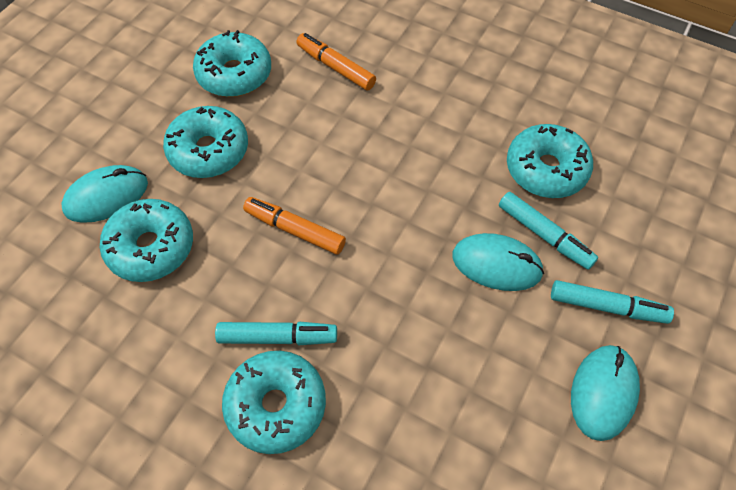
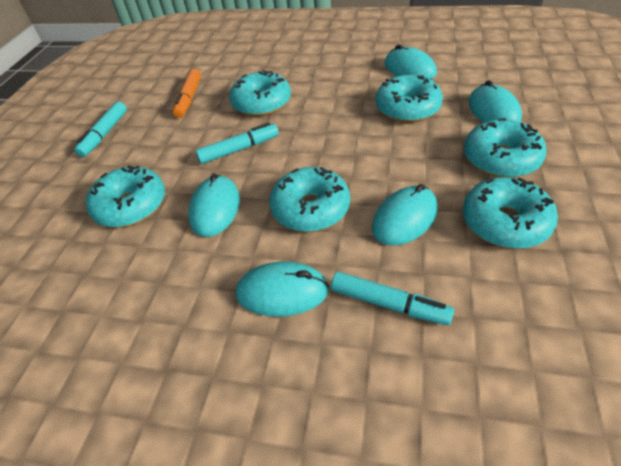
orange marker: [243,197,346,254] [296,33,376,91] = 2 -> [173,69,201,118] = 1
turquoise donut: [100,199,193,282] [163,106,248,178] [193,30,271,97] [222,351,326,454] [507,124,593,198] = 5 -> [86,165,165,228] [229,70,291,116] [269,167,350,232] [376,75,443,123] [463,177,558,249] [464,118,547,177] = 6
turquoise mouse: [61,165,148,223] [452,233,544,291] [571,345,640,441] = 3 -> [188,173,240,237] [236,262,329,317] [372,184,438,246] [384,44,437,79] [468,80,522,123] = 5

